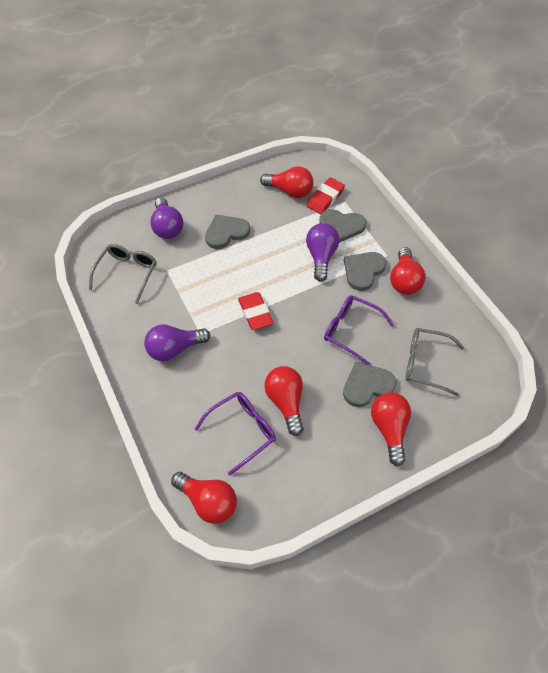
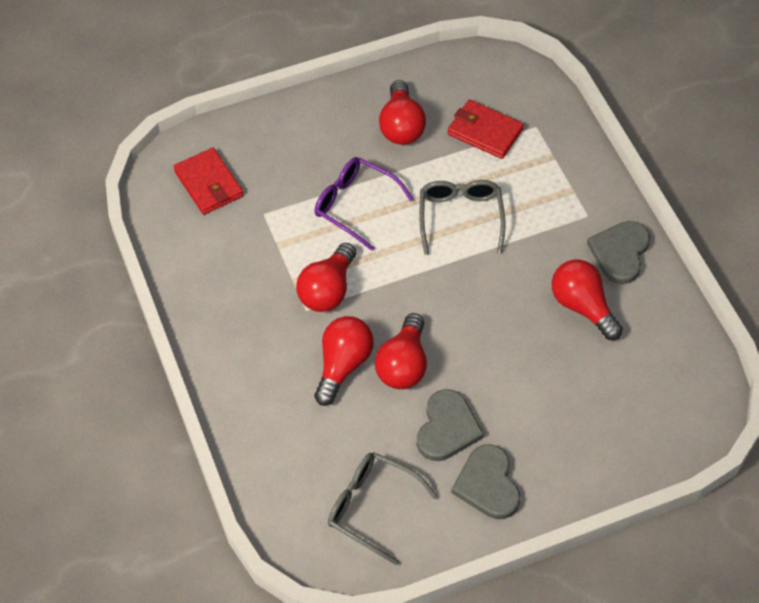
grey heart: [205,215,250,249] [319,209,366,243] [343,362,396,407] [344,252,386,291] = 4 -> [417,389,484,461] [451,444,520,519] [587,221,650,284] = 3
purple glasses: [195,392,276,476] [324,295,394,365] = 2 -> [314,157,413,251] = 1
purple light bulb: [144,324,210,361] [150,197,183,239] [306,223,339,282] = 3 -> none = 0
red eraser: [238,292,273,330] [306,177,345,214] = 2 -> none = 0
red wallet: none = 0 -> [173,148,243,215] [448,100,524,159] = 2

